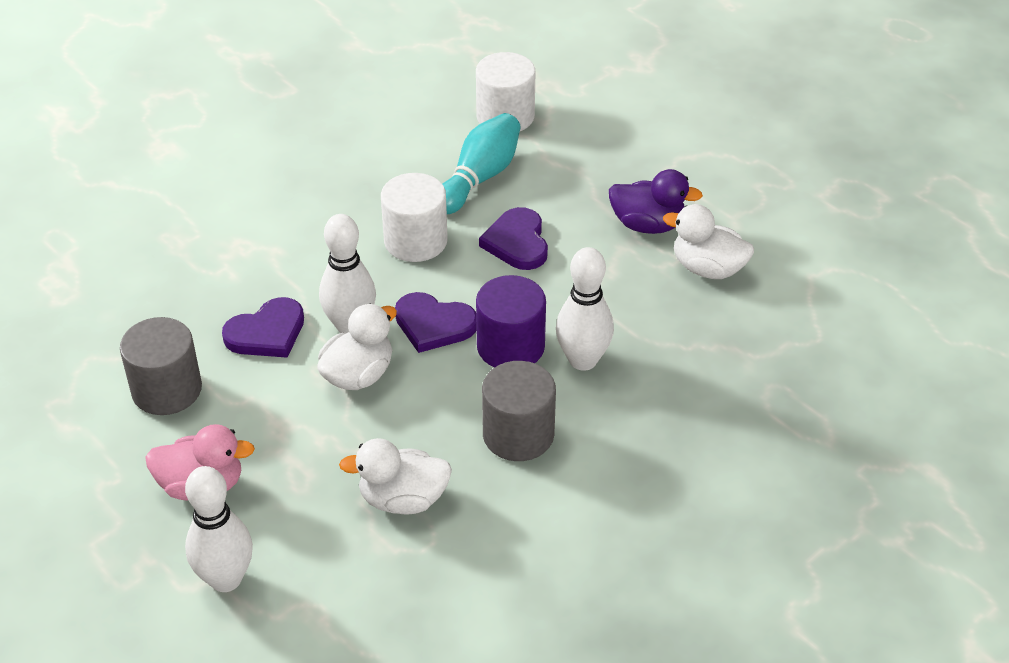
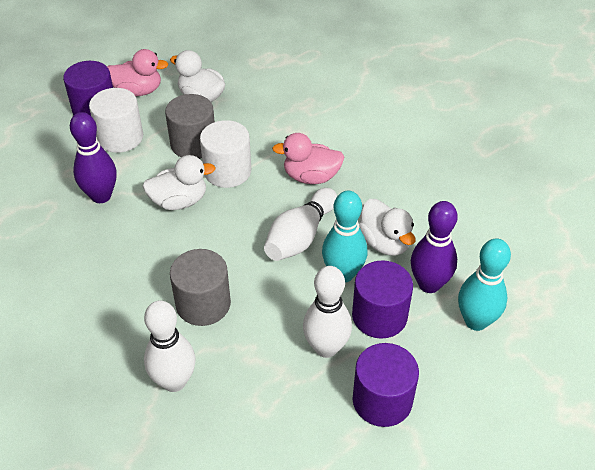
pink duck: [145,424,255,501] = 1 -> [107,49,168,96] [272,133,344,184] = 2
purple bowling pin: none = 0 -> [70,112,117,203] [411,201,458,293] = 2
purple cylinder: [476,275,546,368] = 1 -> [63,61,113,116] [352,260,413,339] [352,343,419,427] = 3
purple duck: [609,169,703,234] = 1 -> none = 0
purple heart: [222,297,304,358] [395,292,477,353] [479,207,548,270] = 3 -> none = 0
turquoise bowling pin: [443,113,521,214] = 1 -> [322,190,368,283] [458,238,511,331] = 2

